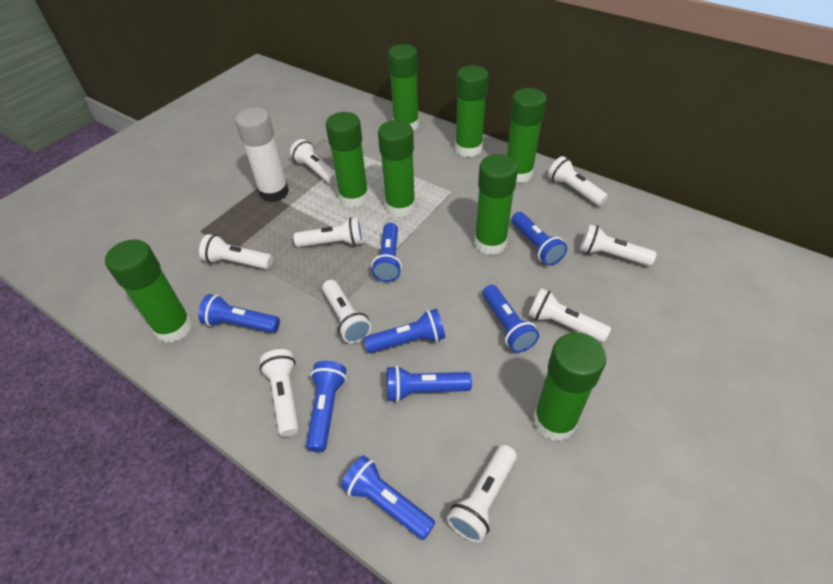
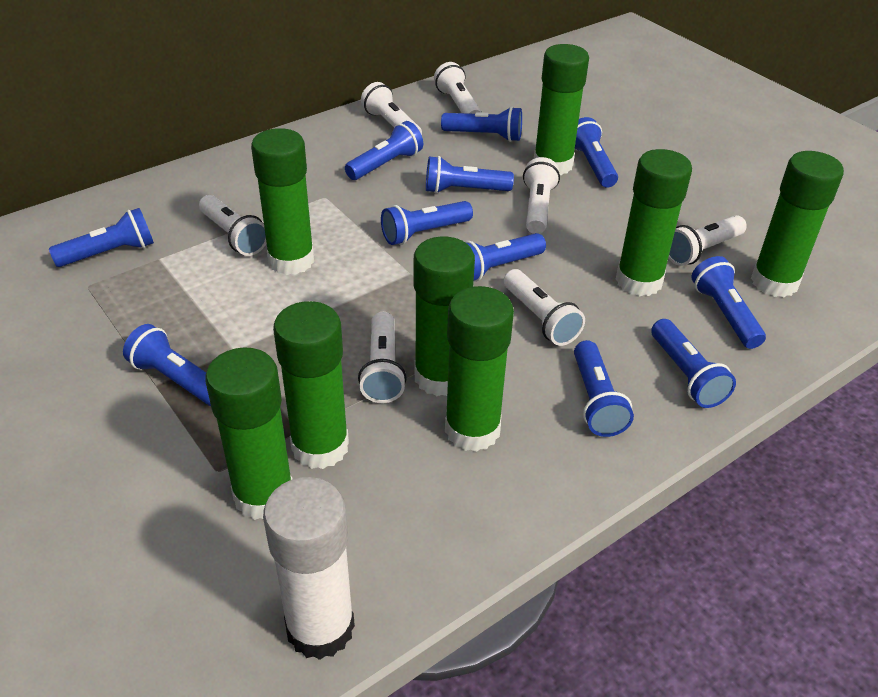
blue flashlight: [198,294,280,333] [306,361,346,452] [341,455,435,540] [364,309,445,353] [371,223,402,282] [387,365,472,402] [482,285,539,353] [511,212,567,266] = 8 -> [49,208,154,267] [123,324,211,406] [345,121,423,180] [381,201,473,245] [426,156,514,193] [441,106,522,142] [465,233,546,282] [574,340,634,437] [575,117,618,188] [651,319,736,408] [691,256,766,349] = 11
white flashlight: [199,234,273,269] [260,349,299,437] [290,139,337,185] [294,217,363,247] [322,280,371,343] [447,445,517,543] [528,288,611,342] [548,156,608,206] [580,224,657,266] = 9 -> [199,195,266,256] [358,312,407,403] [361,82,422,135] [434,62,482,114] [503,269,585,346] [523,157,560,234] [668,215,747,266] = 7

